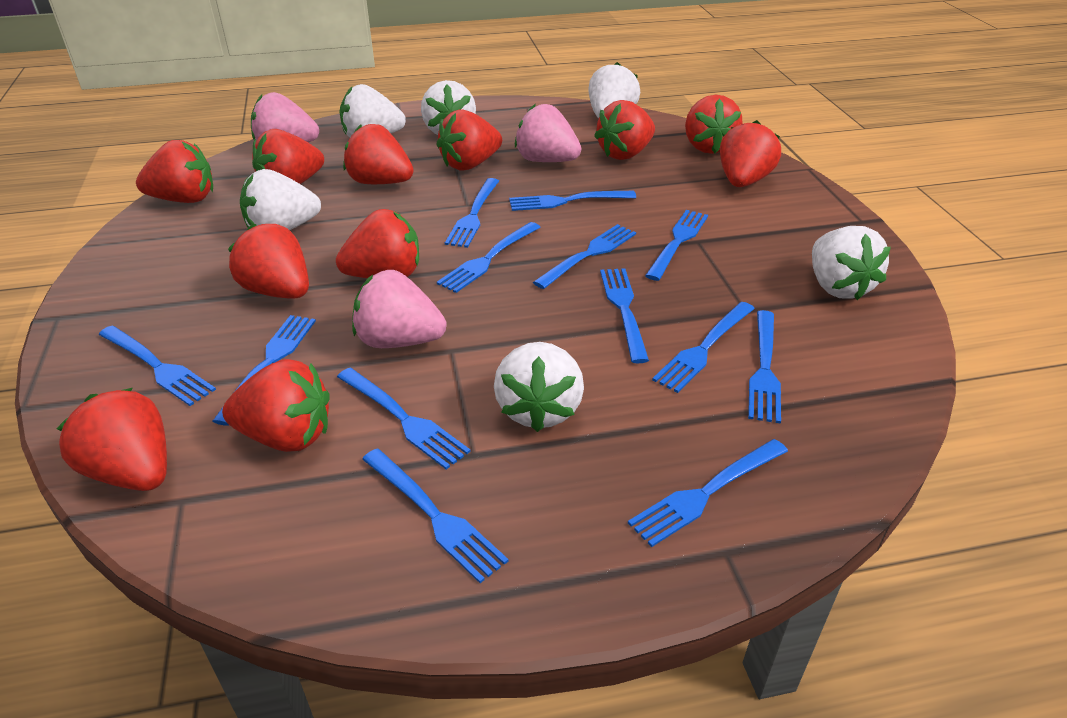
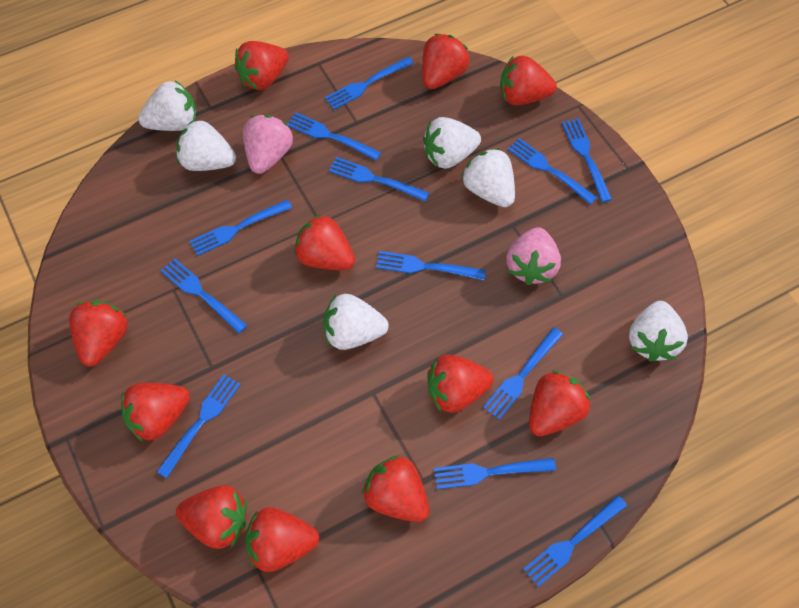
blue fork: [98,326,216,406] [213,315,316,426] [337,368,471,469] [362,448,509,583] [437,222,541,293] [445,178,499,248] [509,191,636,211] [533,224,636,289] [600,268,649,364] [628,439,788,547] [645,210,708,281] [652,302,755,393] [748,310,781,424] = 13 -> [157,374,241,478] [161,258,247,333] [190,200,292,256] [287,112,381,160] [325,57,414,110] [329,157,429,201] [376,251,486,280] [434,458,556,489] [483,327,563,420] [508,138,597,205] [523,496,627,587] [562,118,612,202] = 12
pink strawberry: [251,92,319,143] [352,270,447,348] [515,104,581,162] = 3 -> [243,115,293,174] [506,227,561,285] = 2

